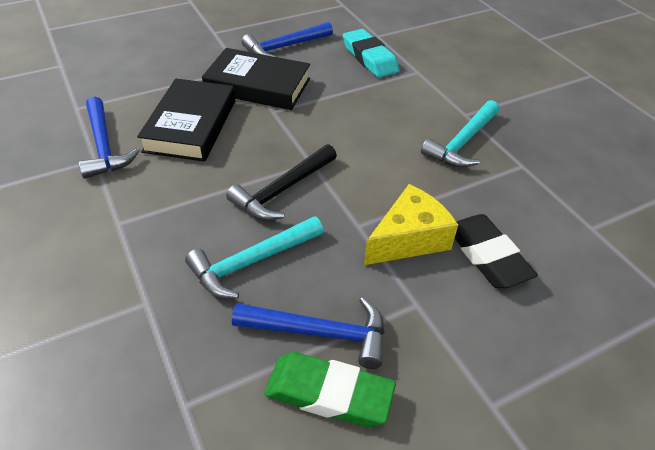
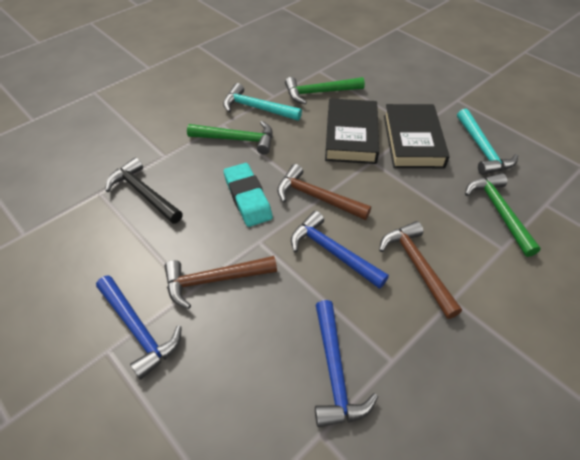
black eraser: [455,214,538,288] = 1 -> none = 0
brown hammer: none = 0 -> [165,256,277,309] [277,164,371,220] [379,221,462,319] = 3
green eraser: [264,352,396,427] = 1 -> none = 0
green hammer: none = 0 -> [187,121,273,155] [285,77,365,104] [465,173,541,257] = 3
yellow cheese: [364,184,458,265] = 1 -> none = 0

